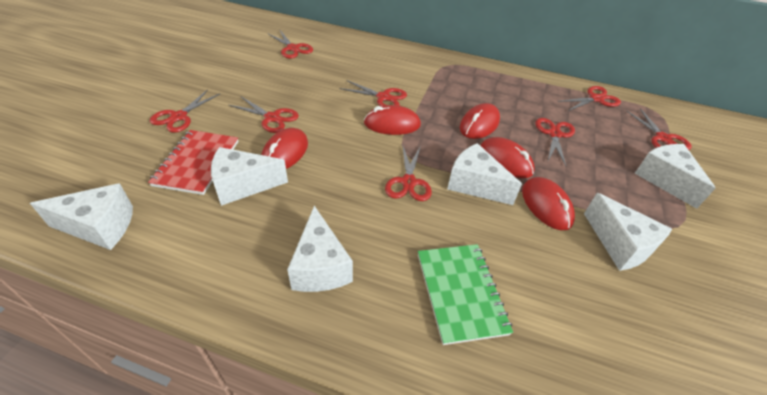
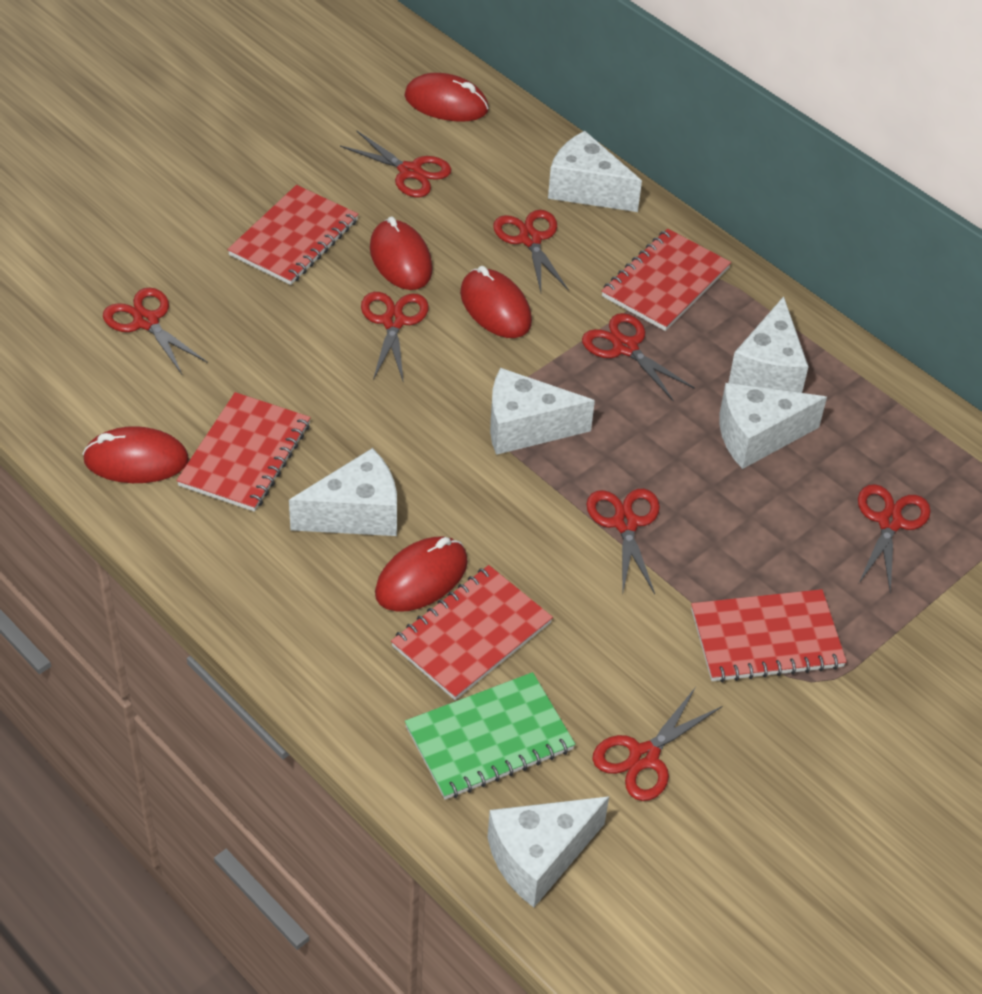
red notebook: [148,130,238,195] = 1 -> [176,392,311,512] [227,185,358,285] [391,565,553,700] [602,229,731,331] [691,589,847,683] = 5

